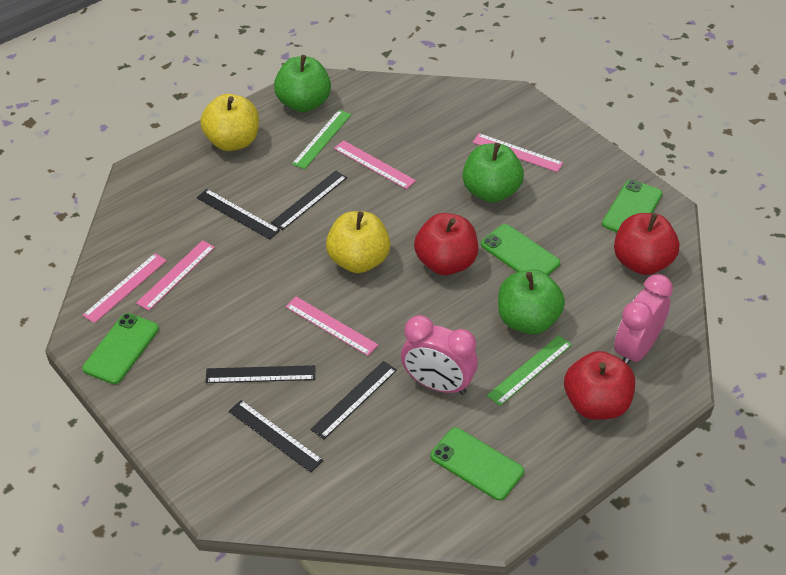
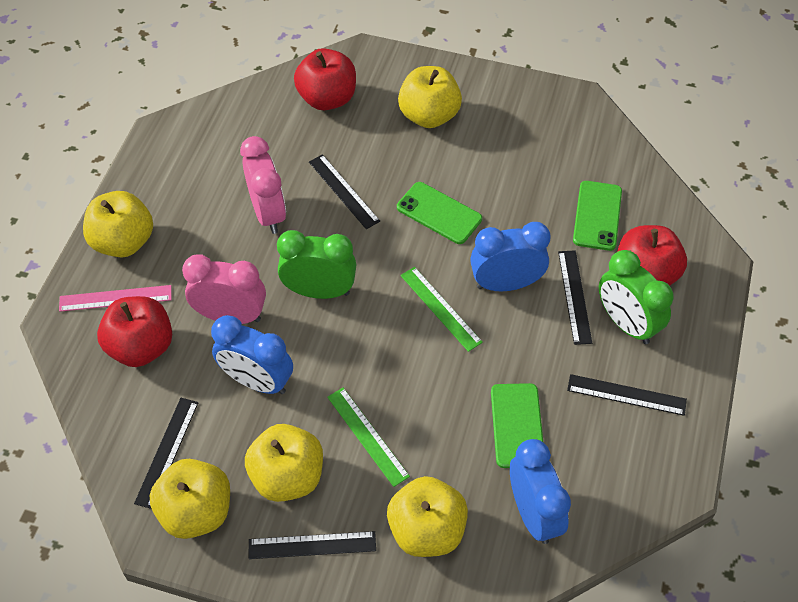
blue clock: none = 0 -> [211,315,293,394] [470,222,551,291] [510,439,571,544] = 3
green apple: [274,55,331,112] [463,143,524,203] [498,269,565,334] = 3 -> none = 0
green clock: none = 0 -> [277,230,357,299] [599,250,673,344] = 2
green phone: [82,313,159,384] [431,427,524,501] [481,224,560,275] [602,179,662,232] = 4 -> [397,182,482,244] [491,383,543,468] [573,181,622,251] = 3
pink ruler: [82,253,167,323] [136,240,215,311] [285,296,378,356] [334,140,416,189] [472,133,564,172] = 5 -> [59,285,172,312] = 1
yellow apple: [200,94,259,151] [326,211,390,273] = 2 -> [83,191,153,258] [149,459,230,539] [245,424,323,502] [387,476,468,557] [398,66,462,128] = 5

